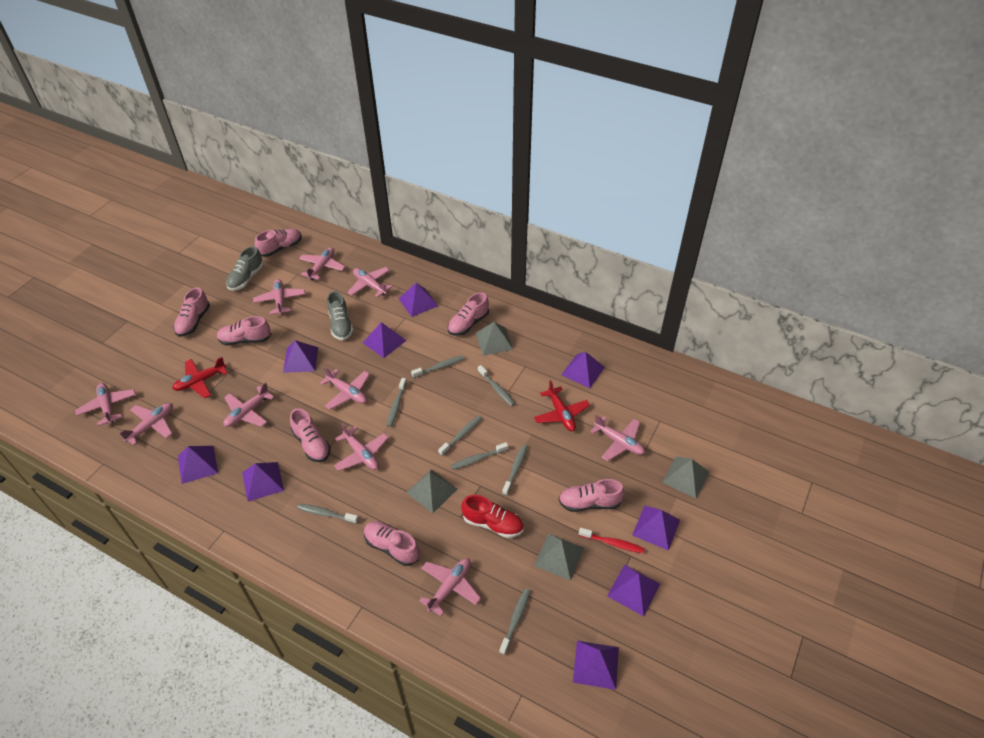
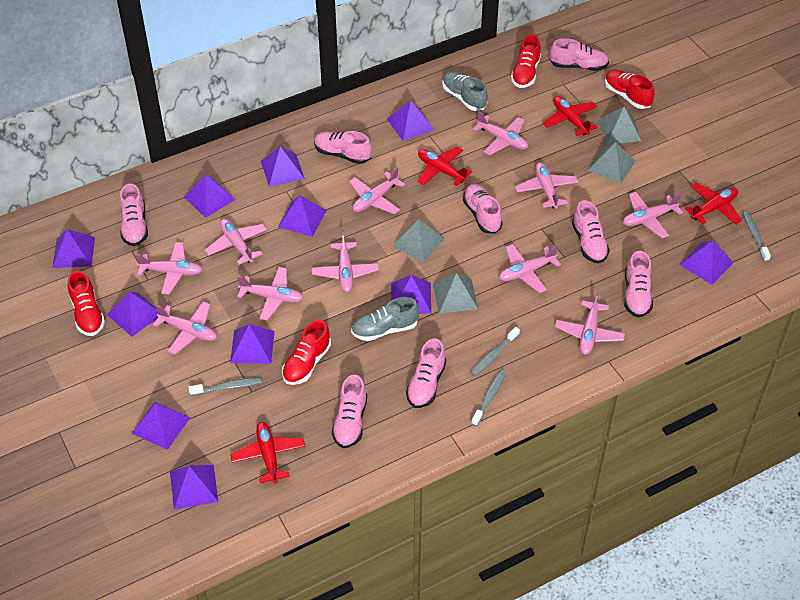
grey toothbrush: [297,504,359,524] [387,378,407,427] [411,356,464,378] [438,415,482,456] [450,442,508,470] [478,365,515,406] [499,589,530,655] [502,444,528,496] = 8 -> [189,377,262,396] [470,327,520,376] [471,370,506,426] [743,211,771,262] = 4
pink plane: [75,383,136,426] [119,403,173,445] [224,382,275,427] [253,279,305,315] [299,247,345,280] [320,367,370,410] [334,423,388,471] [347,267,392,297] [419,558,481,616] [590,415,645,461] = 10 -> [135,242,203,295] [153,301,217,355] [205,219,267,265] [237,267,303,321] [312,232,379,292] [349,167,405,214] [473,111,528,155] [499,244,561,293] [515,162,578,209] [555,292,625,355] [623,192,683,238] = 11
pink shoe: [174,288,210,337] [216,316,272,346] [255,229,302,257] [290,408,331,462] [364,521,420,566] [448,293,489,336] [559,479,624,512] = 7 -> [120,184,148,246] [314,131,372,164] [332,375,367,448] [406,339,446,408] [463,184,503,234] [550,38,609,71] [572,200,610,264] [624,251,653,318] = 8
purple pyramid: [178,446,218,484] [242,462,284,501] [283,340,318,373] [363,322,407,358] [399,283,438,317] [561,352,605,388] [573,641,619,690] [607,565,660,616] [632,506,680,551] = 9 -> [52,229,95,268] [107,291,158,337] [131,402,191,450] [170,465,218,510] [184,175,236,218] [230,324,275,364] [261,146,305,187] [278,195,327,237] [387,100,435,141] [391,275,431,314] [680,240,734,285] = 11
red plane: [172,357,227,398] [534,380,590,431] = 2 -> [230,422,305,484] [418,147,473,186] [543,96,598,136] [685,182,742,225] = 4
red shoe: [461,495,524,538] = 1 -> [67,271,105,336] [282,320,331,385] [511,34,541,88] [605,70,655,109] = 4
red toothbrush: [579,528,645,553] = 1 -> none = 0

